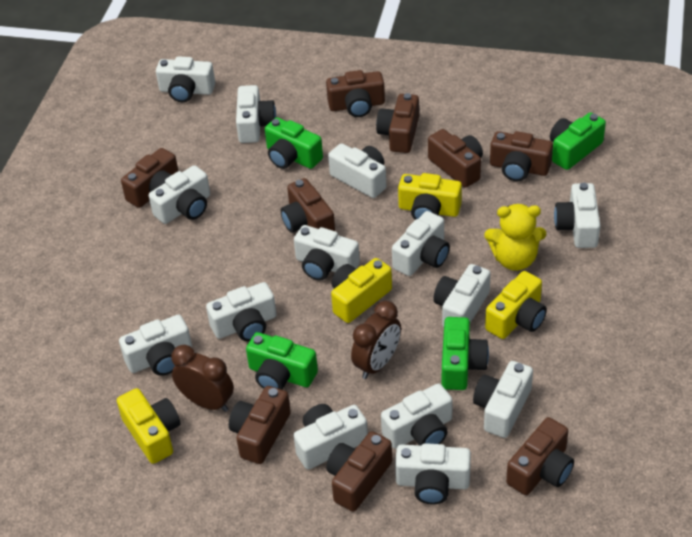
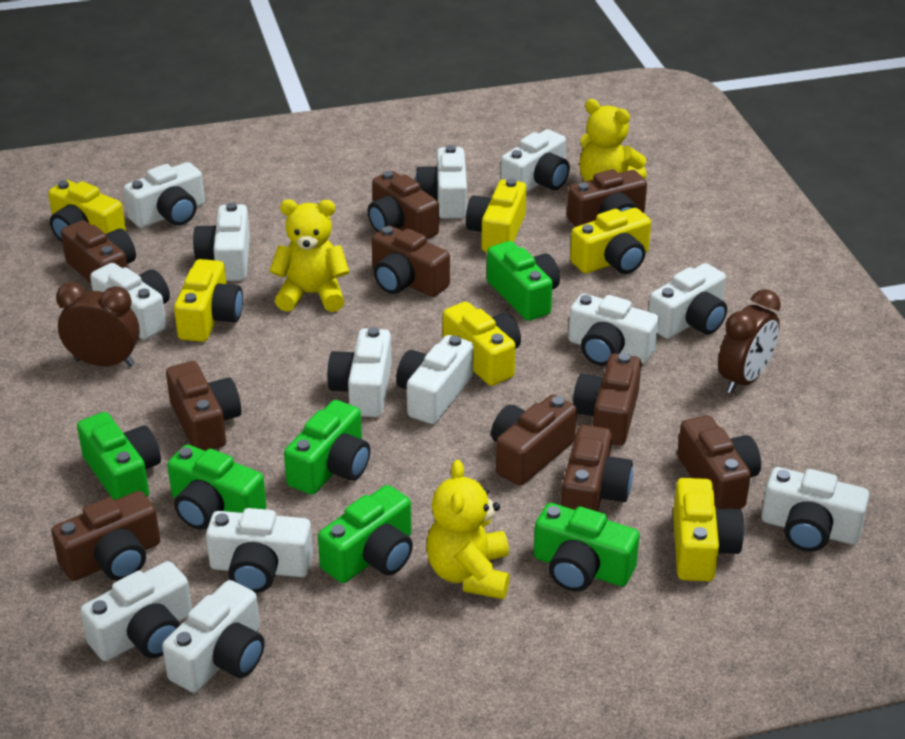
brown camera: [121,148,178,208] [229,386,291,464] [281,178,335,233] [326,70,385,117] [326,431,392,512] [376,93,419,153] [428,129,483,188] [490,131,553,181] [506,417,574,495] = 9 -> [51,491,160,581] [61,220,136,283] [166,361,241,451] [368,171,439,239] [372,226,450,297] [491,395,577,486] [561,425,633,512] [567,169,647,227] [573,353,641,445] [677,415,761,509] = 10
green camera: [246,332,318,390] [265,117,323,169] [442,317,489,390] [550,112,606,170] = 4 -> [77,412,161,500] [167,445,266,530] [284,400,370,495] [318,485,413,583] [487,241,560,321] [534,503,640,592] = 6
white camera: [119,315,192,376] [149,165,210,224] [156,56,215,102] [206,282,277,341] [236,85,276,143] [294,225,360,281] [294,404,368,469] [328,143,386,198] [381,384,453,449] [392,211,450,276] [395,443,471,504] [433,264,491,327] [473,361,533,438] [554,183,601,248] = 14 -> [80,561,192,661] [90,263,170,340] [123,162,205,228] [162,580,265,693] [193,202,250,281] [206,508,313,593] [327,327,392,417] [396,335,474,424] [415,145,467,219] [501,129,570,193] [568,294,659,366] [648,263,727,339] [761,467,869,552] = 13
yellow camera: [117,388,181,464] [331,258,392,323] [398,173,462,220] [485,271,547,339] = 4 -> [48,180,126,242] [174,259,243,342] [443,302,521,386] [466,178,526,252] [570,208,651,274] [673,478,744,581] = 6
yellow teddy bear: [485,204,546,271] = 1 -> [269,200,350,312] [426,460,510,599] [579,99,647,181] = 3

